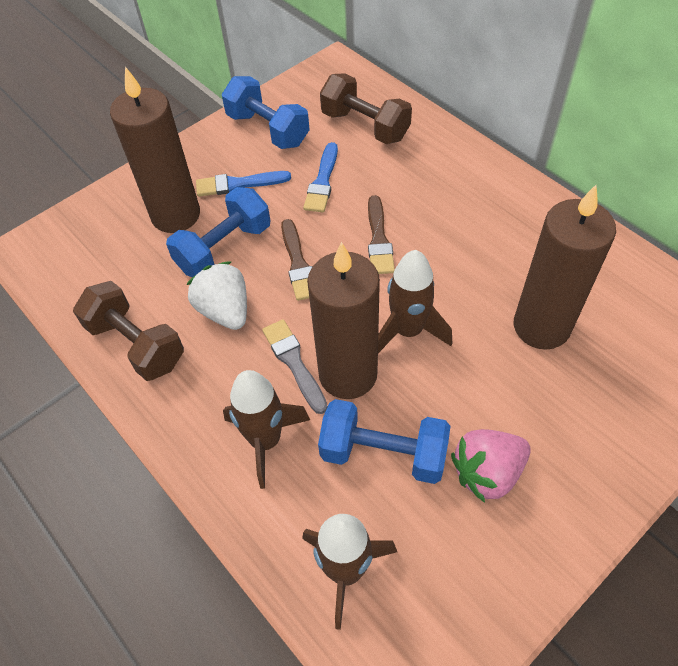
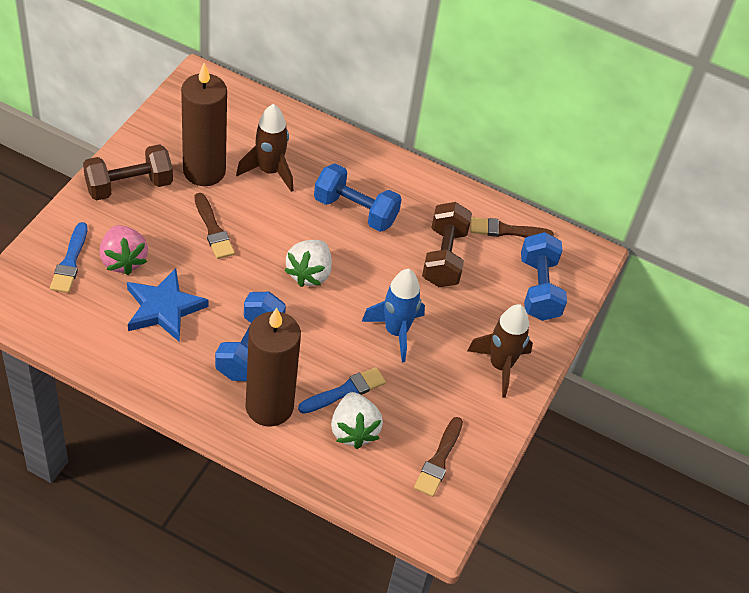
blue rocket: none = 0 -> [361,269,425,362] = 1
blue star: none = 0 -> [127,268,209,342] = 1
brown brush: [281,219,312,301] [368,195,395,274] = 2 -> [195,193,235,259] [414,417,463,497] [470,217,554,238] = 3
brown candle: [110,67,200,233] [307,242,380,399] [514,185,616,350] = 3 -> [181,63,227,186] [245,308,301,427] = 2
brown rocket: [223,370,310,489] [302,514,397,630] [378,250,452,353] = 3 -> [236,104,293,192] [467,304,533,398] = 2
grey brush: [262,319,327,414] = 1 -> none = 0
white strawberry: [186,262,247,330] = 1 -> [284,240,332,287] [331,392,383,449] = 2

